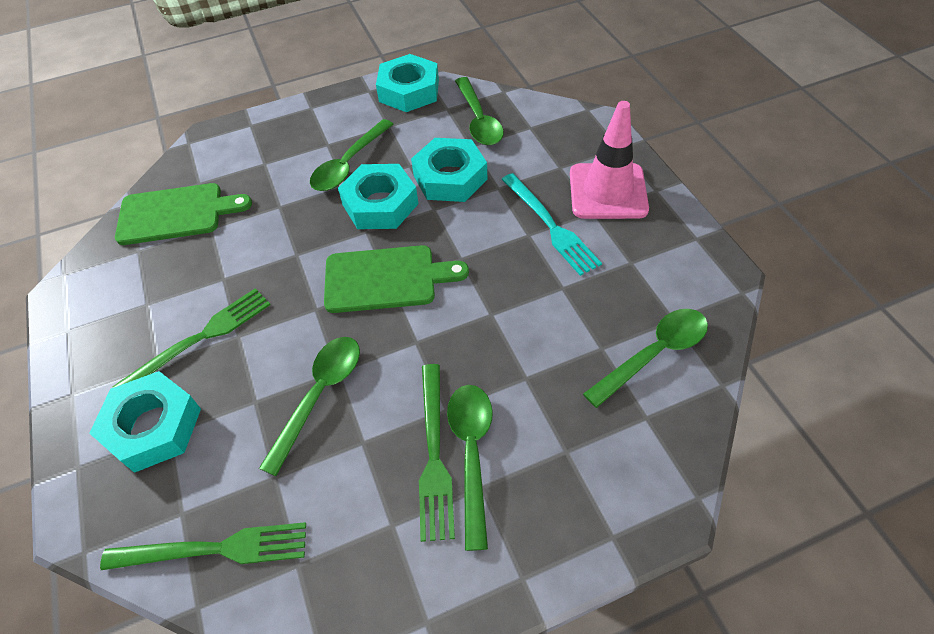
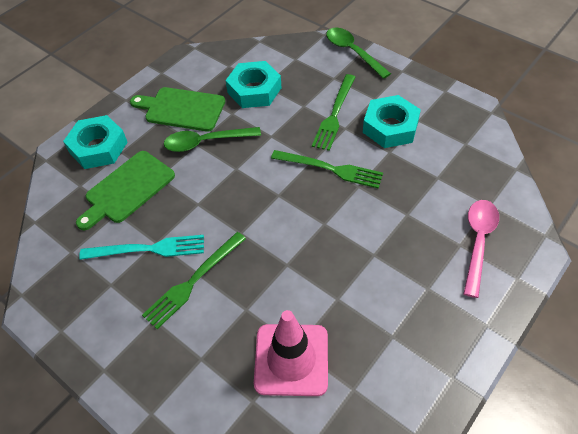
green spoon: [259,337,360,476] [310,119,394,191] [447,385,493,551] [455,77,504,145] [583,309,708,408] = 5 -> [164,127,261,152] [326,28,391,79] = 2
pink spoon: none = 0 -> [463,200,499,298] = 1
turquoise nut: [89,371,201,473] [338,164,418,229] [376,54,439,112] [411,138,487,202] = 4 -> [63,115,128,169] [225,61,282,108] [363,95,421,148] = 3

